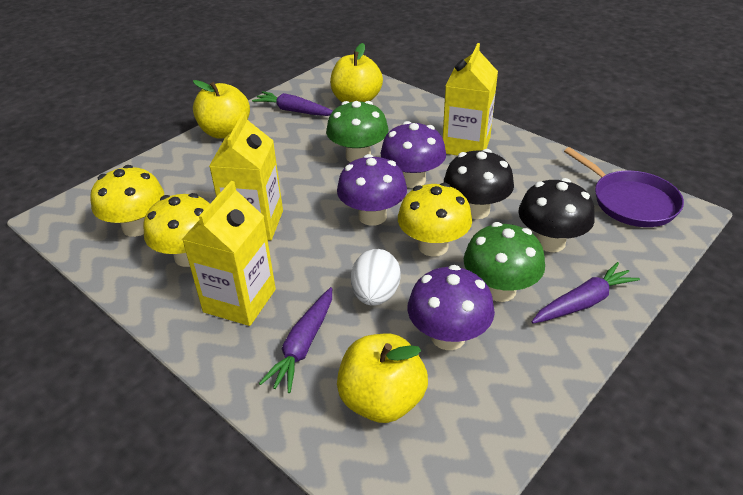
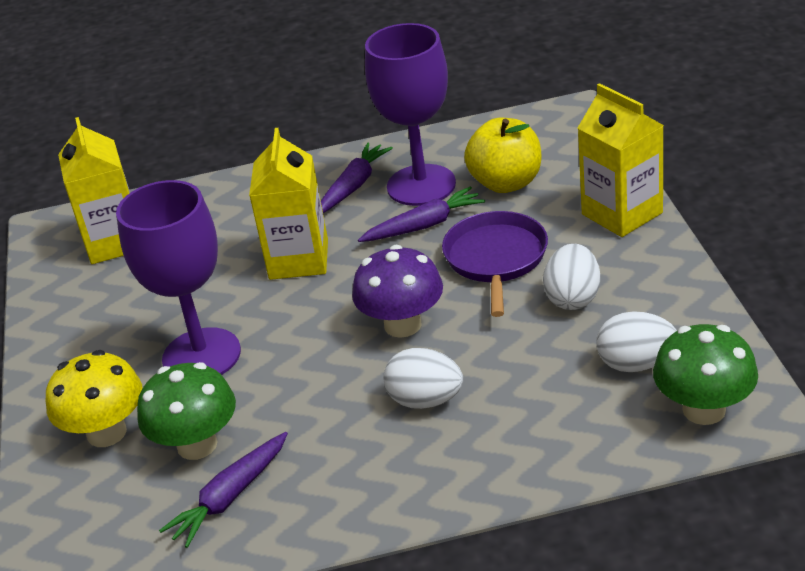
black mushroom: [444,149,514,219] [518,178,595,252] = 2 -> none = 0
purple goblet: none = 0 -> [116,180,241,375] [365,23,456,206] = 2
purple mushroom: [337,154,407,226] [380,121,446,188] [408,265,495,350] = 3 -> [352,245,443,338] = 1
white egg: [351,249,401,306] = 1 -> [383,348,463,409] [543,244,600,310] [596,311,677,372] = 3
yellow apple: [193,80,250,138] [330,43,383,102] [337,334,428,423] = 3 -> [464,118,541,193] = 1
yellow mushroom: [90,165,164,237] [143,193,210,267] [398,183,472,257] = 3 -> [46,350,143,447] = 1

